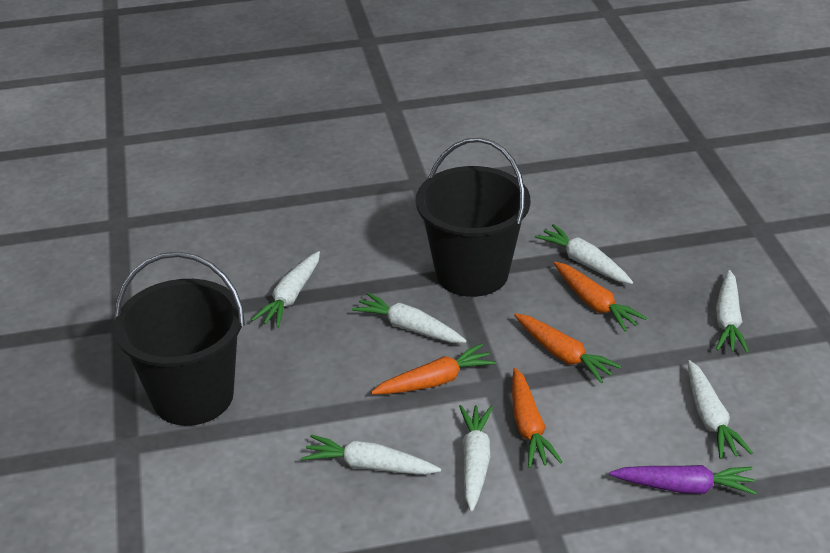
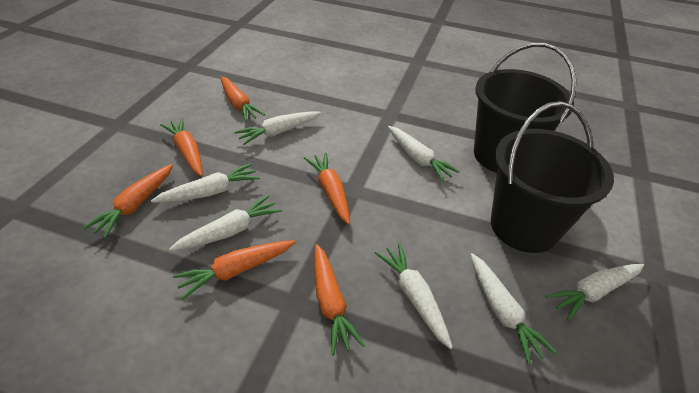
orange carrot: [371,343,496,394] [512,368,562,468] [514,313,622,383] [554,262,647,332] = 4 -> [83,164,173,238] [160,118,203,176] [173,240,295,300] [221,76,265,122] [304,153,350,225] [314,244,365,355] = 6
purple carrot: [609,465,757,495] = 1 -> none = 0

